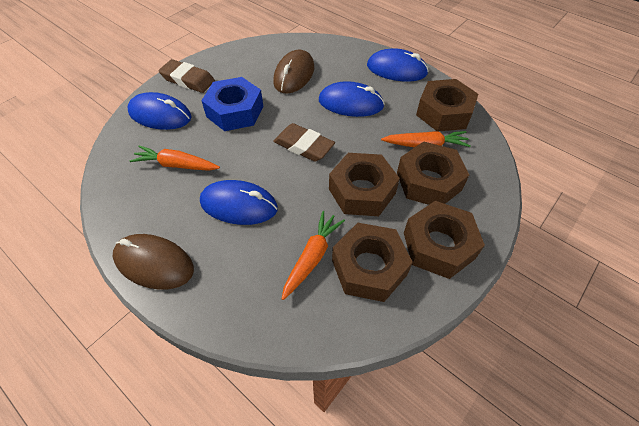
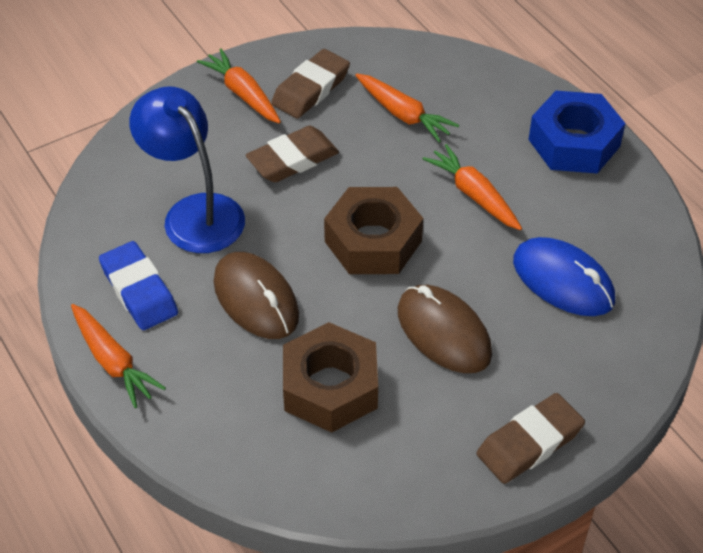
blue eraser: none = 0 -> [99,241,178,330] = 1
blue lamp: none = 0 -> [129,86,245,253] = 1
blue mouse: [127,92,192,130] [200,180,278,225] [319,81,385,117] [367,48,429,82] = 4 -> [513,237,615,316] = 1
brown eraser: [158,59,215,93] [273,123,335,162] = 2 -> [246,126,339,182] [271,49,350,119] [477,393,585,484] = 3
brown nut: [329,153,400,216] [332,223,413,302] [397,141,469,205] [404,201,485,279] [416,79,478,131] = 5 -> [283,322,378,433] [324,187,423,274] = 2
orange carrot: [129,146,220,171] [282,211,345,300] [381,131,471,147] = 3 -> [71,304,166,408] [197,49,281,123] [355,73,459,143] [423,144,522,230] = 4

